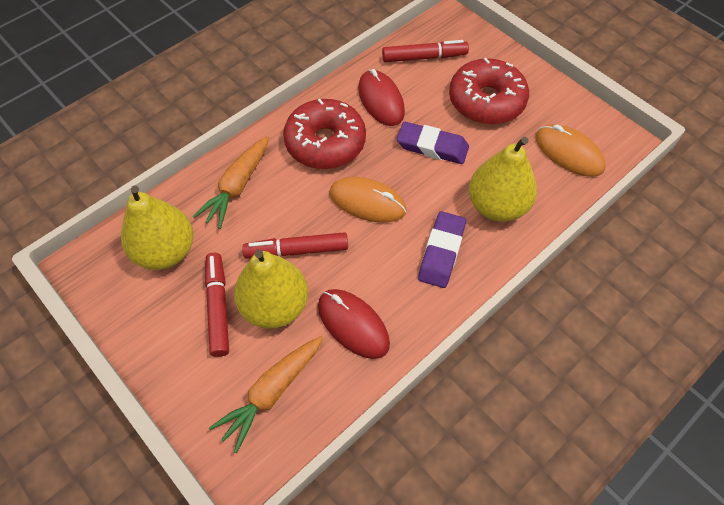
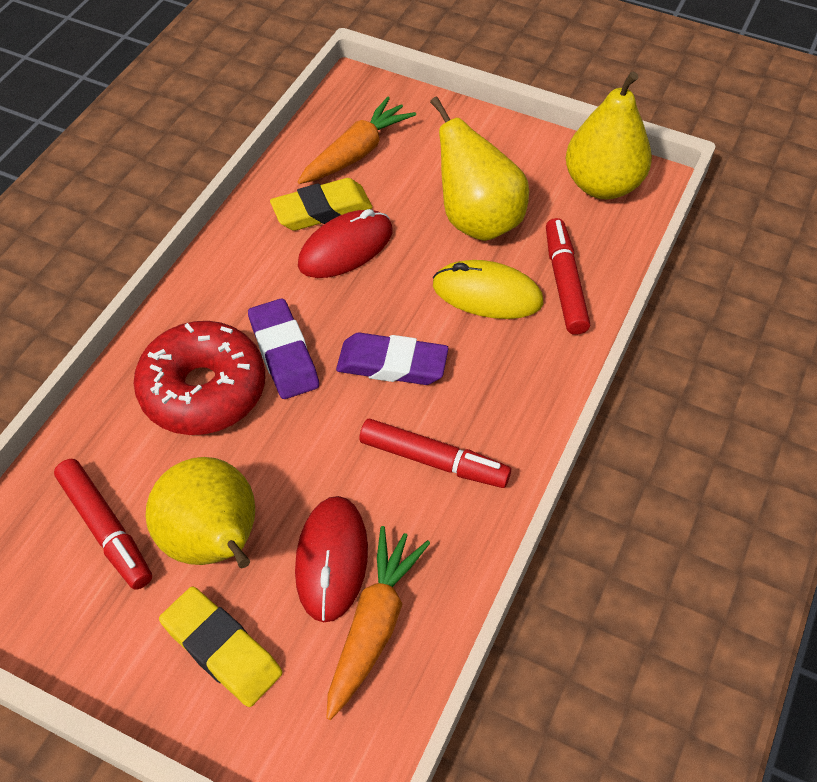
orange mouse: [329,177,407,223] [536,124,606,177] = 2 -> none = 0
red donut: [283,99,366,169] [449,58,529,125] = 2 -> [133,321,265,435] = 1
yellow eraser: none = 0 -> [159,586,282,707] [270,178,372,231] = 2
yellow mouse: none = 0 -> [433,260,543,319] = 1

